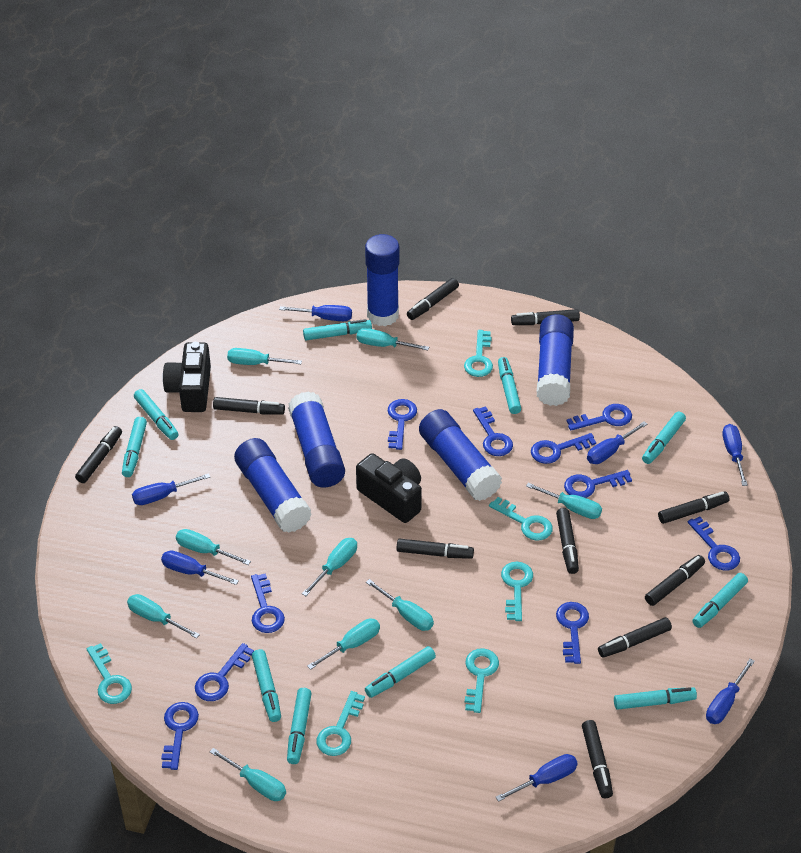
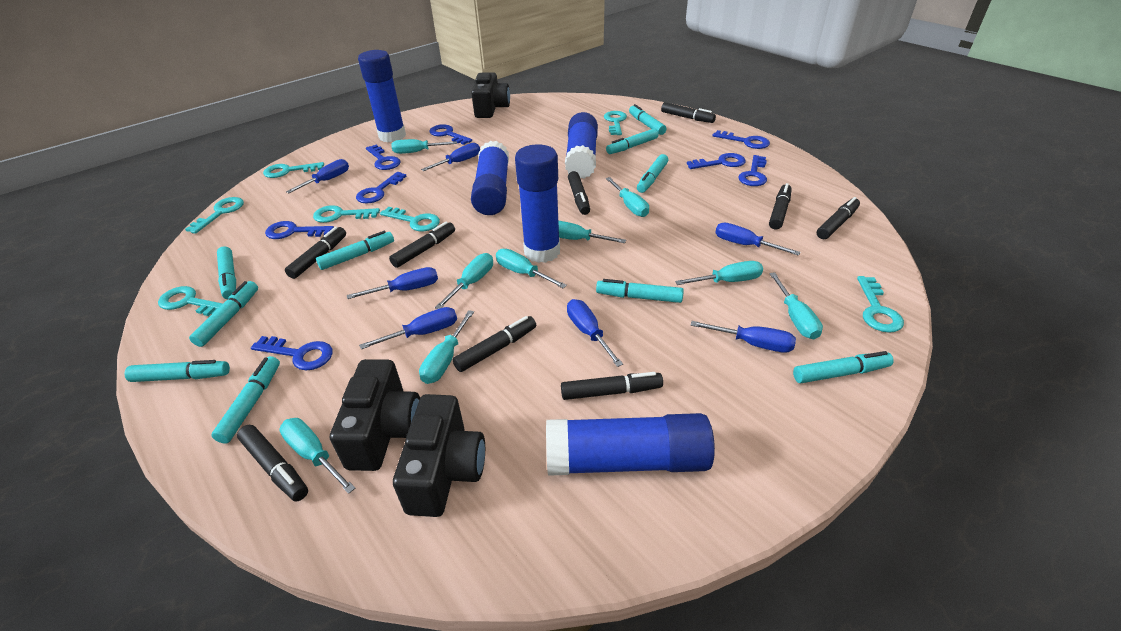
black camera: [163,342,211,412] [356,453,422,523] = 2 -> [330,359,420,471] [393,394,485,517] [471,72,510,118] = 3
black marker: [75,426,122,483] [213,397,285,415] [397,539,474,559] [407,278,459,320] [511,309,580,325] [556,508,579,574] [582,720,613,798] [598,617,672,658] [645,555,705,606] [658,492,729,524] = 10 -> [237,425,308,501] [285,227,346,279] [389,222,455,268] [453,316,536,372] [561,372,663,400] [568,171,590,215] [661,102,716,123] [769,183,792,230] [817,197,860,239] = 9
blue key: [161,702,199,770] [195,643,254,701] [251,573,285,633] [388,399,417,450] [473,406,513,456] [531,433,596,464] [556,602,589,664] [564,470,632,498] [567,404,632,431] [688,517,740,570] = 10 -> [251,336,332,371] [265,221,334,239] [356,172,406,203] [366,145,400,170] [430,124,472,145] [687,153,746,169] [713,130,770,149] [738,155,767,186] = 8
turquoise key: [87,643,132,704] [317,691,365,756] [464,330,493,377] [465,648,499,713] [489,497,553,541] [501,562,533,621] = 6 -> [158,286,223,316] [185,197,244,234] [263,162,324,178] [313,205,380,223] [380,207,440,231] [604,111,627,135] [857,276,904,333] = 7

